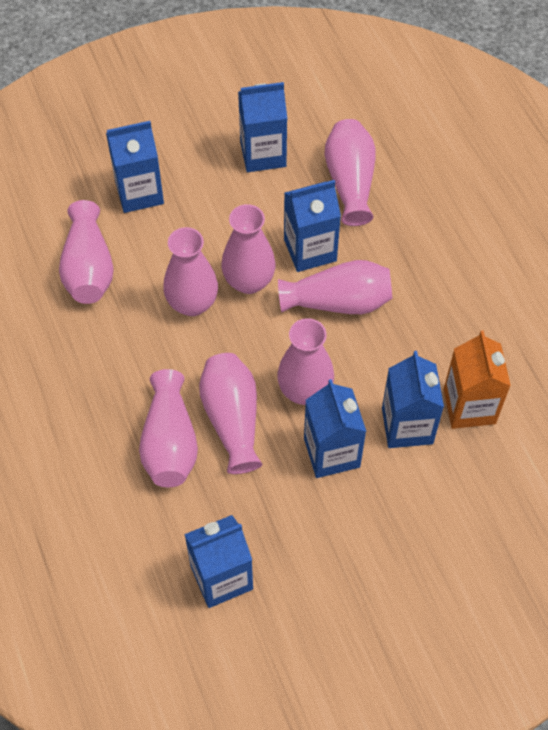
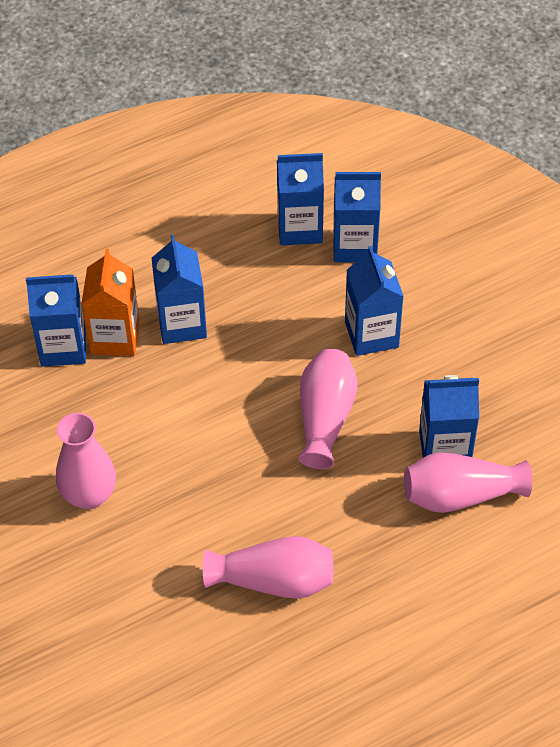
pink vase: [59,200,114,304] [139,369,198,488] [163,227,218,316] [199,353,262,474] [221,204,276,294] [277,318,334,405] [278,260,392,314] [325,119,376,226] = 8 -> [56,413,116,509] [203,536,334,599] [298,349,357,469] [404,452,532,513] = 4

